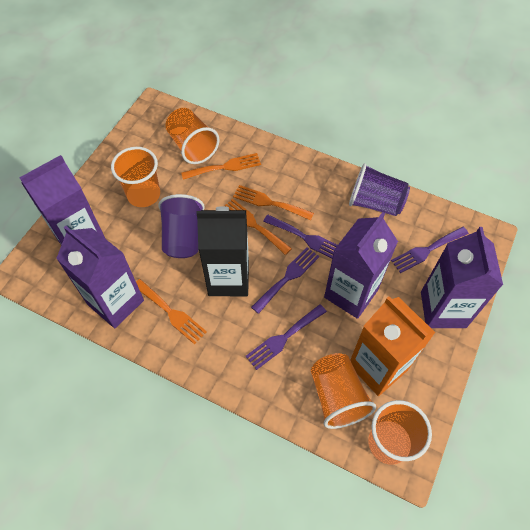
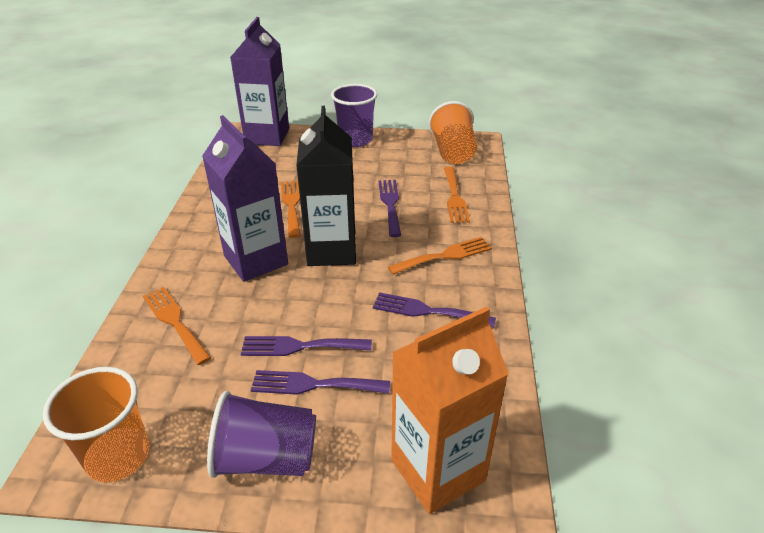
orange cup: [111,147,160,207] [165,108,220,164] [311,353,376,429] [368,400,432,465] = 4 -> [43,367,150,482] [429,101,477,164] = 2
purple carton: [19,155,105,245] [56,226,144,328] [324,212,398,319] [421,227,503,328] = 4 -> [202,115,288,282] [230,17,289,146] = 2

